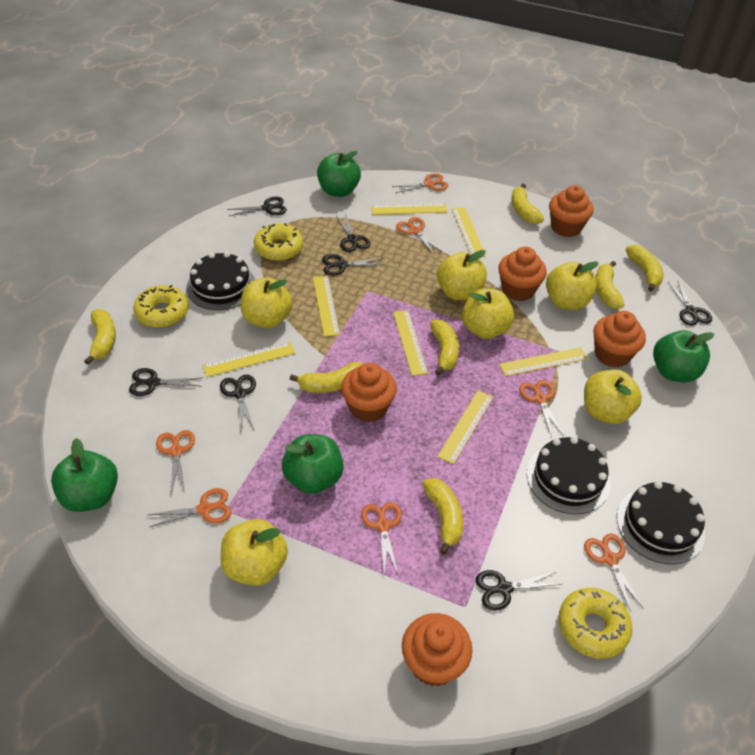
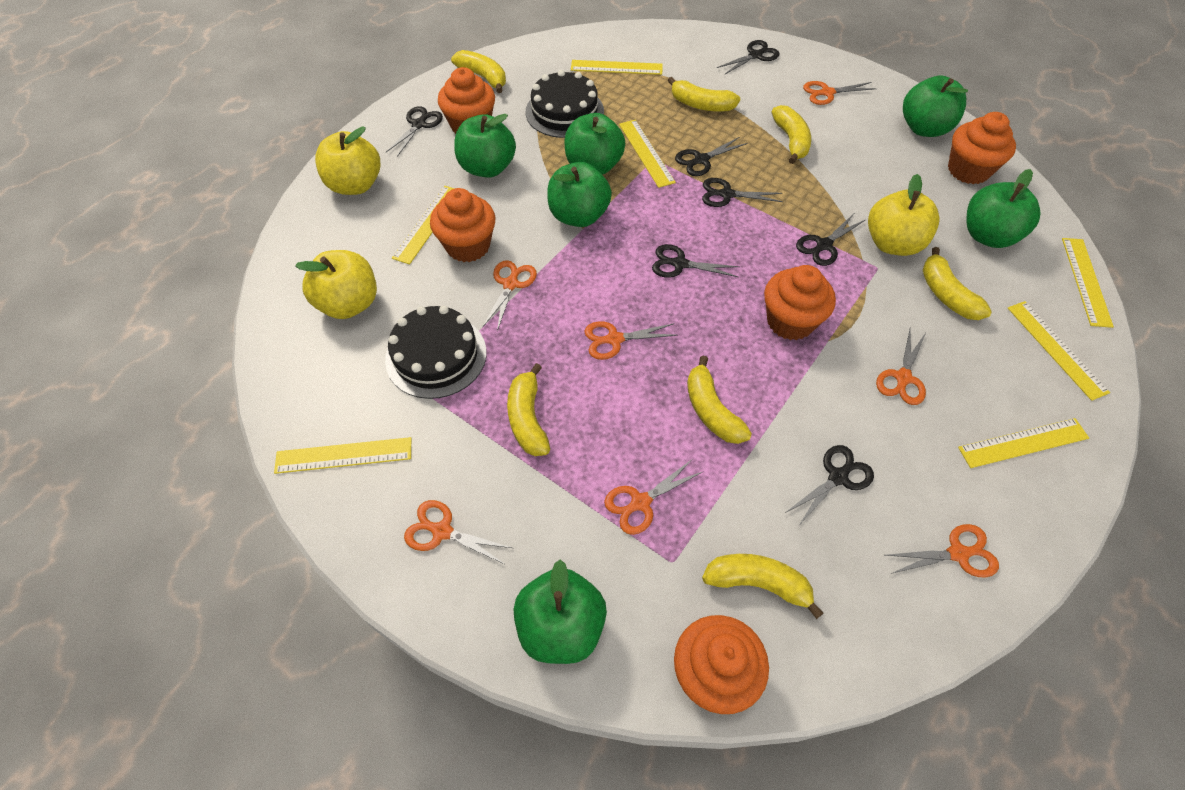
black cake: [186,252,255,310] [527,437,611,514] [617,481,705,564] = 3 -> [385,305,486,399] [526,70,604,138] = 2
green apple: [51,438,118,512] [282,434,344,494] [317,151,361,197] [653,330,714,382] = 4 -> [454,114,516,178] [513,560,607,664] [547,162,612,227] [565,113,625,175] [903,75,968,137] [966,169,1040,248] = 6
yellow apple: [221,519,288,586] [241,278,293,328] [437,250,487,300] [462,289,514,339] [546,261,599,310] [584,370,642,424] = 6 -> [295,250,377,319] [315,126,380,195] [868,174,939,256] = 3
yellow donut: [133,285,189,328] [254,223,303,261] [559,588,632,659] = 3 -> none = 0

